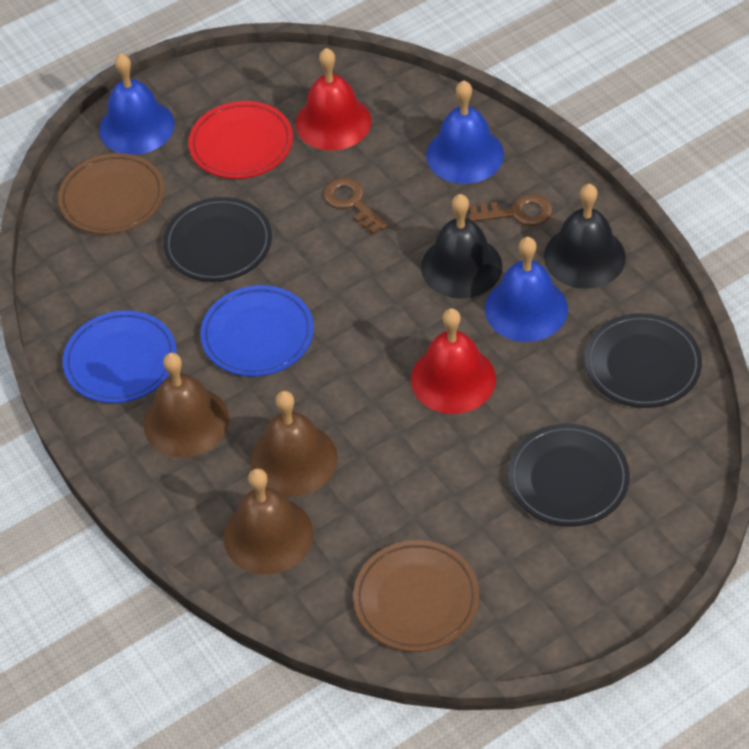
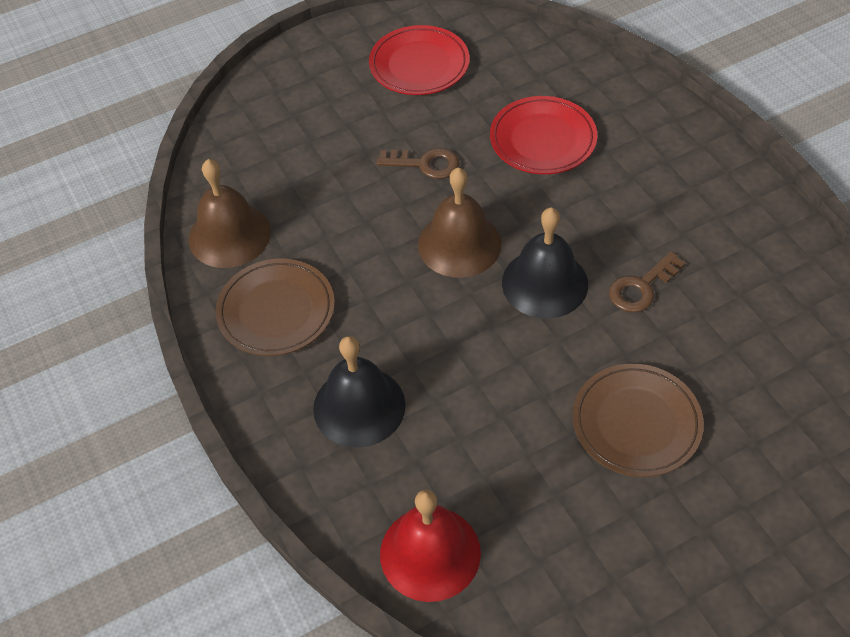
black plate: [163,197,272,282] [508,424,630,527] [585,313,702,408] = 3 -> none = 0
blue bell: [99,53,175,155] [426,80,504,184] [485,237,568,342] = 3 -> none = 0
blue plate: [63,311,177,403] [200,285,314,376] = 2 -> none = 0
brown bell: [144,353,229,458] [224,468,313,575] [251,391,338,497] = 3 -> [189,159,271,268] [418,167,502,278] = 2
red bell: [296,48,371,151] [411,308,496,414] = 2 -> [380,489,481,602] = 1
red plate: [189,101,293,179] = 1 -> [369,25,470,95] [490,96,597,174] = 2

